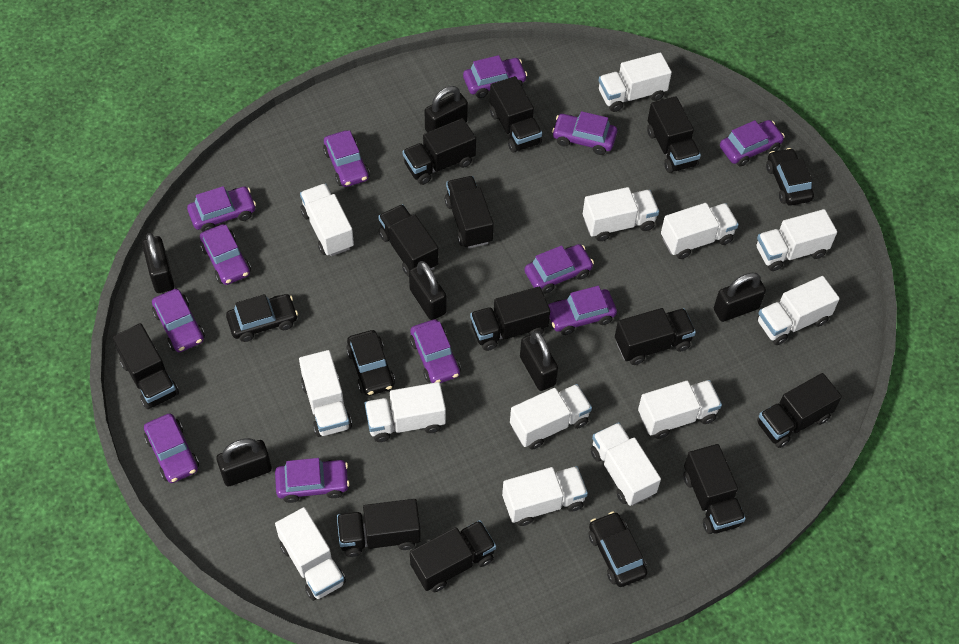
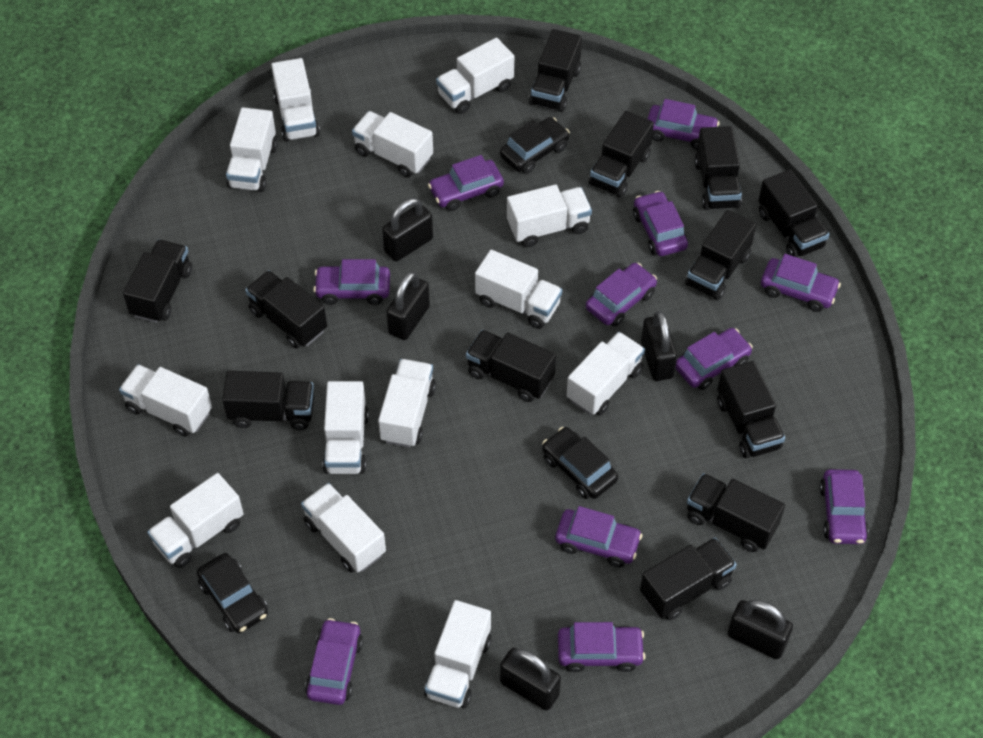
black car: [226,294,298,342] [346,330,395,396] [589,511,647,587] [766,148,814,206] = 4 -> [197,553,268,633] [500,117,570,174] [542,427,618,499] = 3
black padlock: [142,233,174,293] [216,438,272,486] [409,261,446,320] [425,86,468,132] [520,331,558,391] [714,273,766,322] = 6 -> [382,198,433,261] [386,271,430,340] [500,648,561,711] [641,311,677,381] [727,600,793,659] = 5
purple car: [144,413,199,483] [152,289,205,352] [187,186,256,232] [200,224,251,285] [275,458,350,503] [323,130,370,187] [410,319,461,383] [463,55,527,98] [524,244,594,294] [548,286,617,335] [552,111,617,155] [720,120,785,166] = 12 -> [305,618,363,705] [313,259,390,305] [428,155,504,211] [555,506,642,567] [558,622,645,672] [586,263,657,326] [633,191,688,256] [647,99,719,150] [675,328,753,390] [761,254,841,312] [819,469,869,544] = 11

